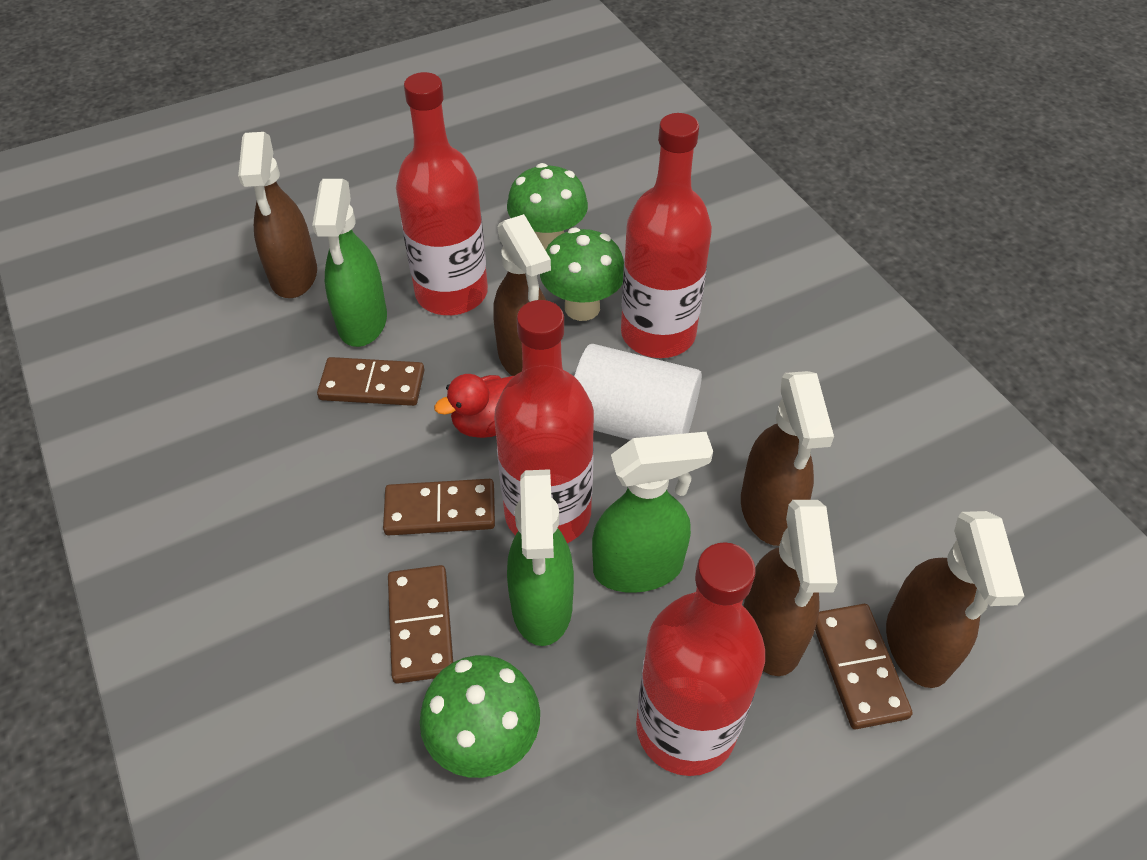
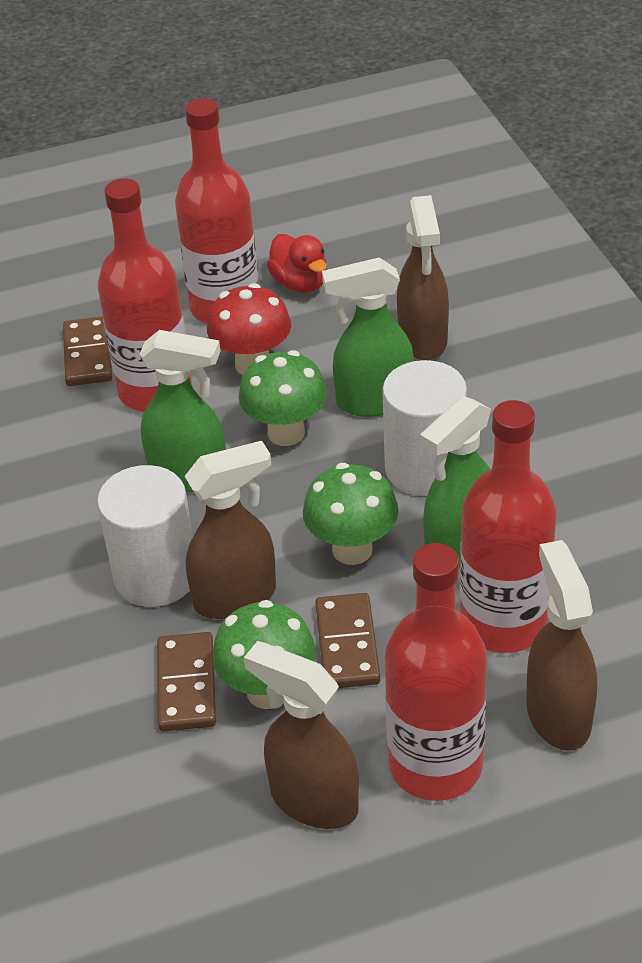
brown domino: [317,357,424,406] [383,479,495,536] [388,565,453,684] [815,604,913,729] = 4 -> [63,316,112,386] [157,632,216,731] [315,593,380,688] = 3
brown spray bottle: [238,132,317,298] [493,214,551,376] [741,371,834,546] [743,500,837,676] [886,511,1024,688] = 5 -> [185,441,276,619] [244,641,359,829] [397,195,449,360] [526,540,597,751] = 4
red mushroom: none = 0 -> [207,283,291,375] = 1
white cylinder: [574,344,702,440] = 1 -> [97,465,193,607] [382,360,467,496] = 2

